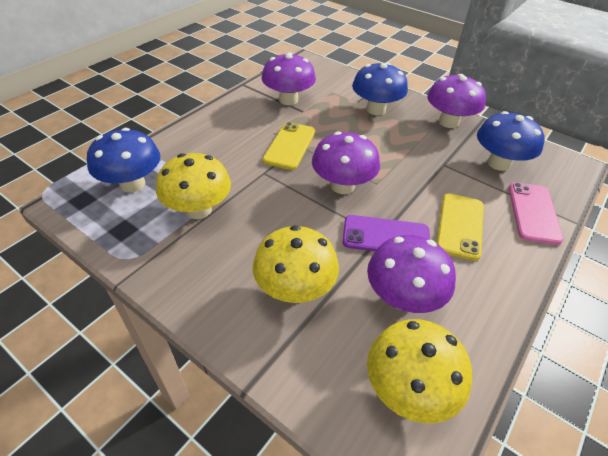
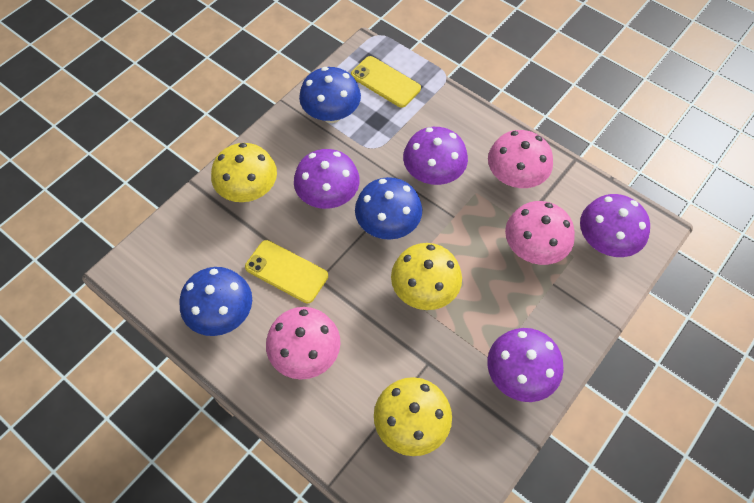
pink mushroom: none = 0 -> [266,307,341,379] [488,130,553,188] [505,201,575,265] = 3
pink phone: [509,182,564,245] = 1 -> none = 0
purple phone: [342,215,430,251] = 1 -> none = 0

